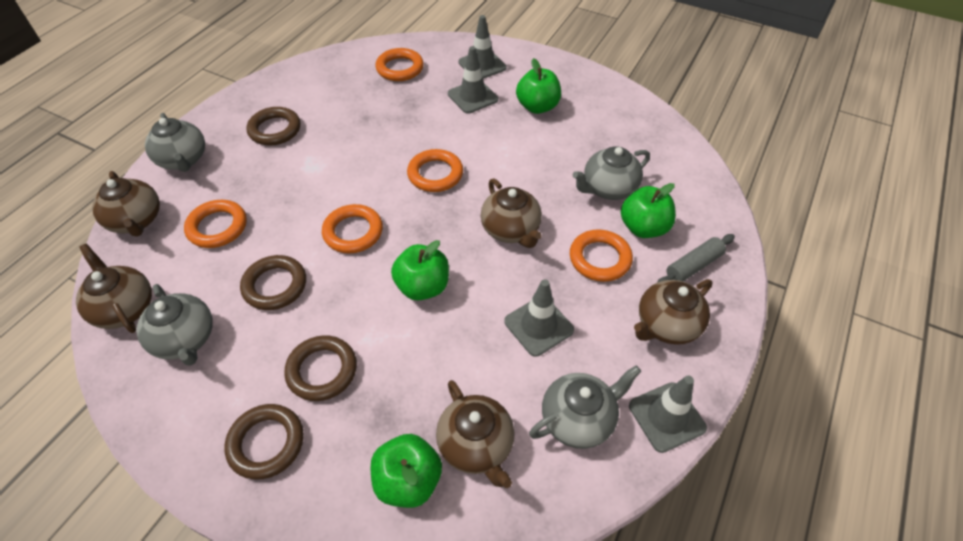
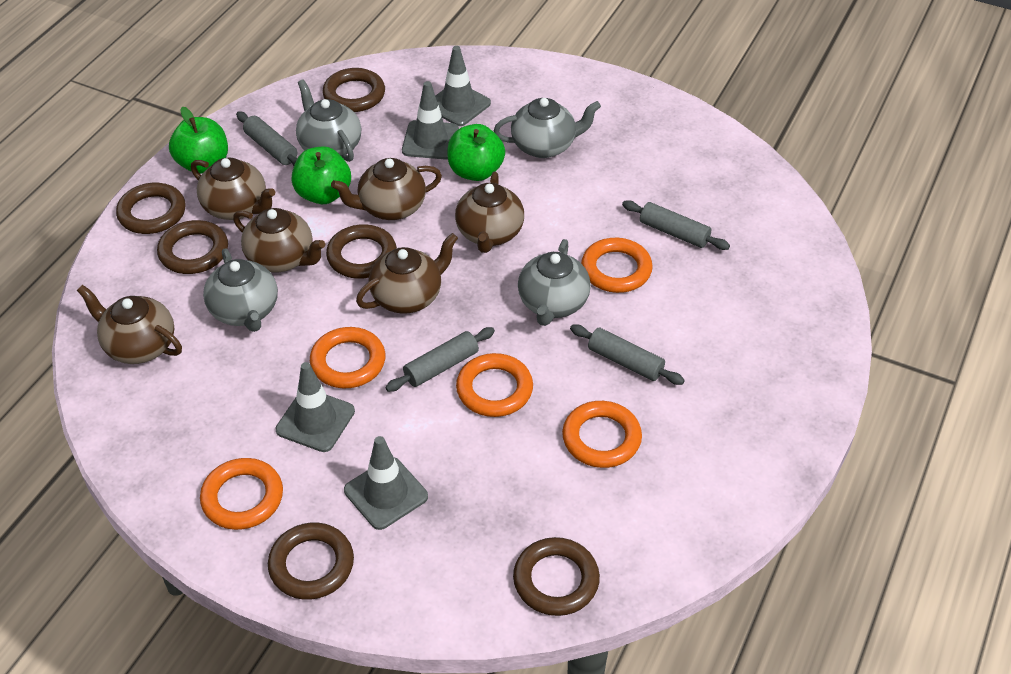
brown ring: [225,404,304,480] [240,255,306,310] [246,107,300,146] [284,335,357,401] = 4 -> [116,183,186,234] [157,220,228,274] [268,523,354,600] [323,68,385,112] [326,224,397,279] [513,537,600,616] = 6
brown teapot: [76,244,152,333] [92,171,160,237] [436,380,515,488] [481,178,542,248] [634,279,712,345] = 5 -> [77,285,182,364] [191,157,276,220] [233,208,325,272] [331,158,442,220] [356,233,458,314] [455,172,524,253] = 6
green apple: [371,434,442,508] [391,240,449,301] [516,58,561,114] [621,183,676,238] = 4 -> [169,107,228,174] [291,146,351,204] [447,124,505,181] = 3
grey rolling pin: [657,234,735,282] = 1 -> [236,112,297,166] [385,327,495,392] [570,324,685,385] [622,200,730,250] = 4

